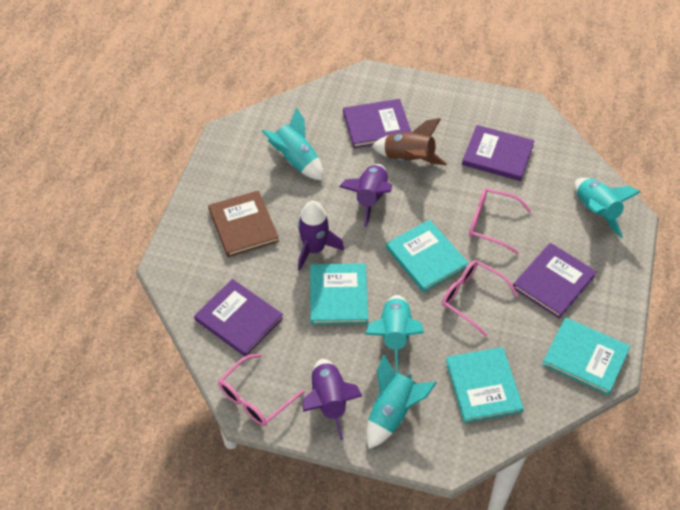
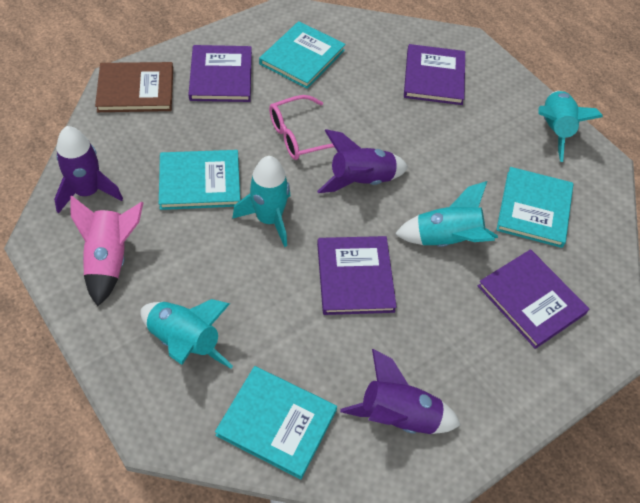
brown rocket: [372,118,447,165] = 1 -> none = 0
pink glasses: [218,354,305,426] [442,260,518,337] [469,188,531,254] = 3 -> [269,95,334,160] = 1
pink rocket: none = 0 -> [70,196,143,306] = 1

